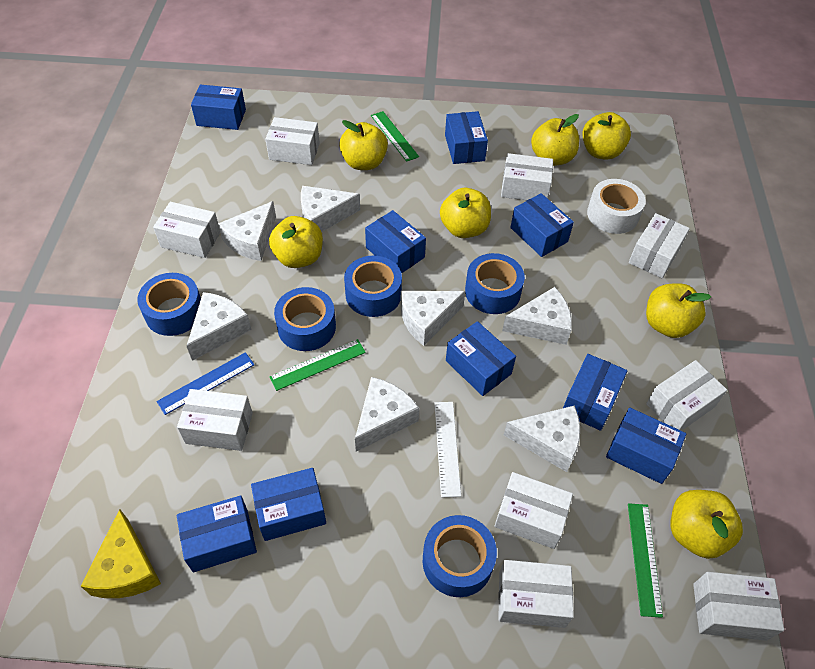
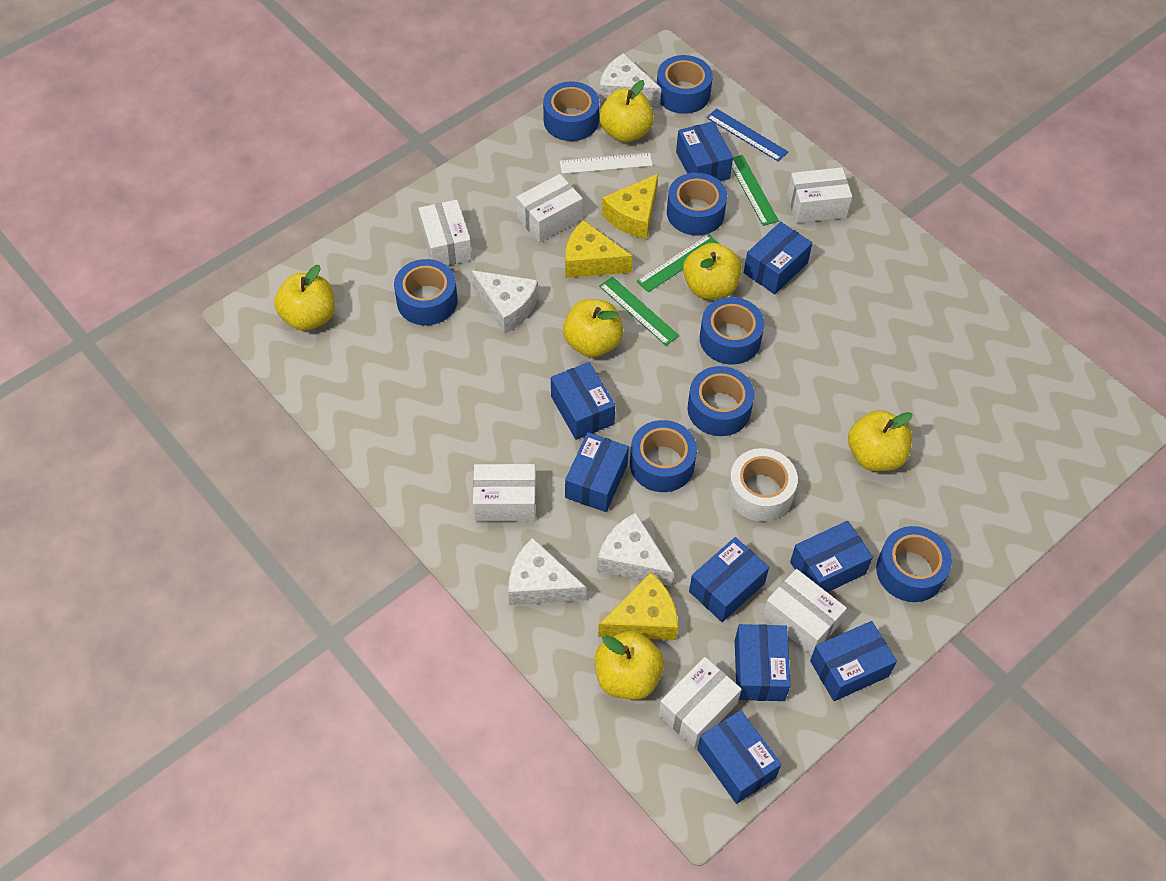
blue tape: [137,273,201,336] [274,287,336,351] [344,256,402,317] [423,515,497,597] [465,253,525,314] = 5 -> [394,259,457,325] [543,82,599,141] [630,420,697,492] [657,55,713,114] [667,173,727,235] [688,366,754,436] [700,297,765,365] [876,526,952,602] = 8
white box: [153,202,220,258] [177,389,253,451] [265,117,320,165] [494,472,573,549] [498,560,574,628] [501,153,553,200] [629,213,690,278] [646,360,727,431] [693,572,784,641] = 9 -> [418,200,472,266] [473,464,536,521] [516,174,583,242] [658,657,742,748] [763,569,847,655] [787,167,852,223] = 6
white cheese: [187,292,252,361] [218,201,276,261] [301,186,360,232] [355,377,419,452] [400,291,465,346] [502,287,572,345] [504,405,580,472] = 7 -> [471,270,538,334] [508,538,587,605] [597,513,674,586] [599,53,661,106] = 4
yellow apple: [269,216,323,268] [339,120,388,170] [440,188,491,238] [531,114,579,166] [582,112,631,160] [646,283,711,338] [670,490,743,559] = 7 -> [274,265,335,331] [563,299,623,357] [595,631,664,700] [599,80,654,143] [683,243,742,299] [848,410,912,471] = 6
yellow cheese: [81,509,161,598] = 1 -> [565,220,633,278] [598,572,678,640] [602,174,658,239] = 3

